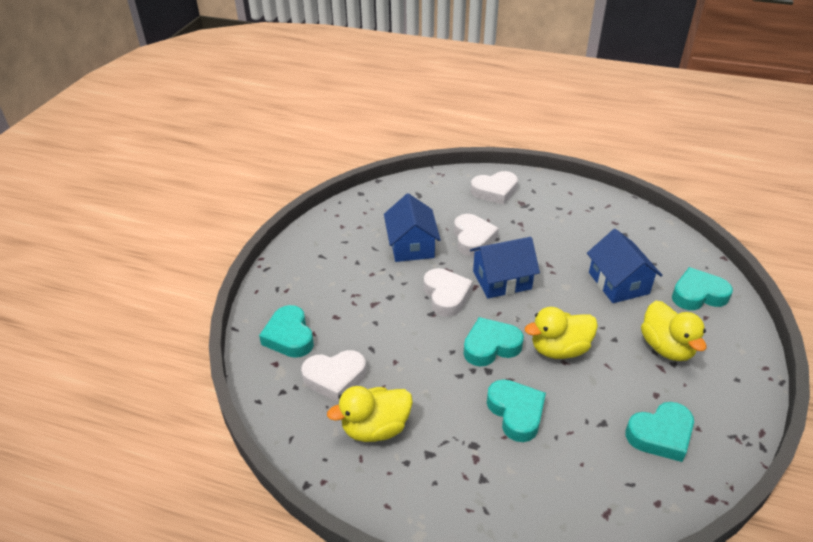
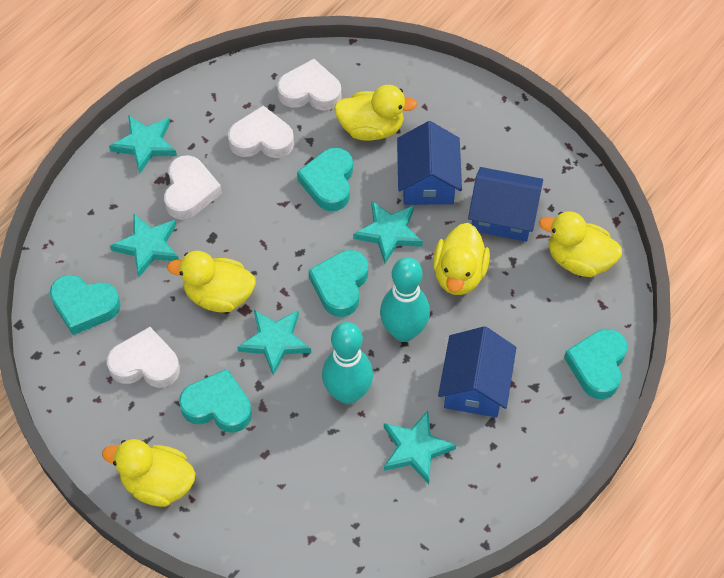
turquoise bowling pin: none = 0 -> [322,322,373,404] [380,257,430,342] = 2
turquoise star: none = 0 -> [109,115,177,173] [110,214,179,277] [237,310,311,376] [353,201,423,264] [384,411,456,484] = 5
yellow duck: [327,386,413,442] [525,307,598,359] [641,301,707,361] = 3 -> [102,439,195,507] [167,251,256,312] [334,85,417,141] [433,223,490,295] [539,211,622,277] = 5

